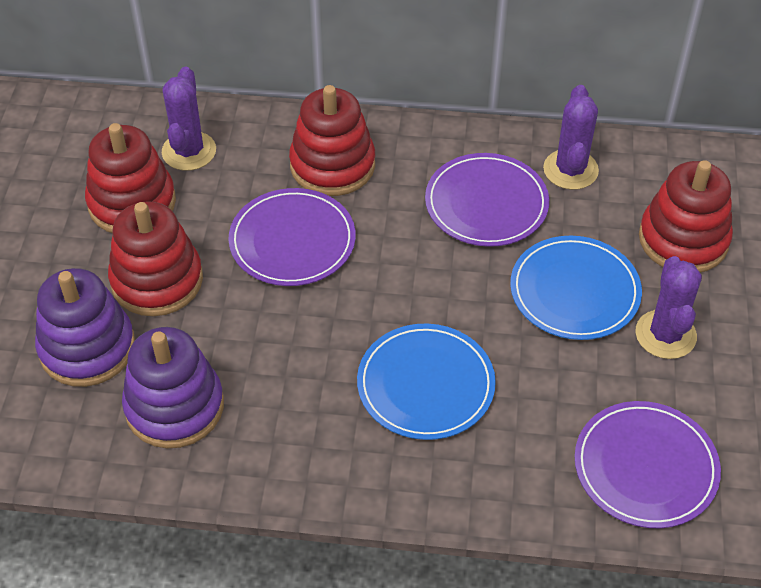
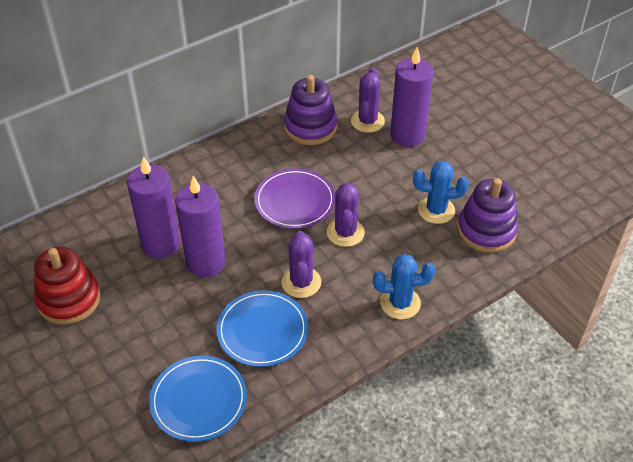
blue cactus: none = 0 -> [373,254,435,319] [413,161,469,224] = 2
purple candle: none = 0 -> [127,156,181,258] [175,176,226,277] [390,47,433,147] = 3
purple plate: [229,188,356,286] [425,153,549,247] [574,401,721,528] = 3 -> [254,169,335,229] = 1
red stacking toy: [85,123,176,233] [108,201,203,316] [289,85,375,196] [639,160,733,272] = 4 -> [34,247,101,325] = 1

